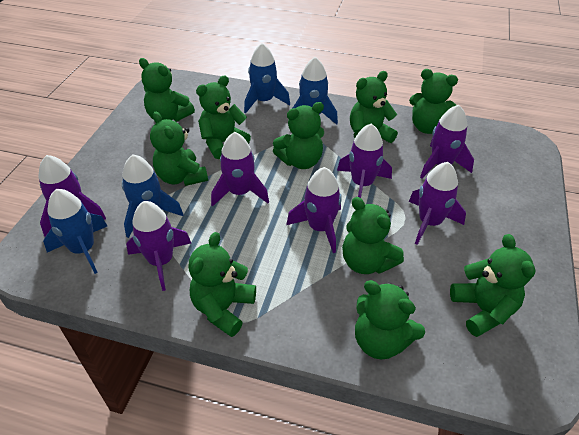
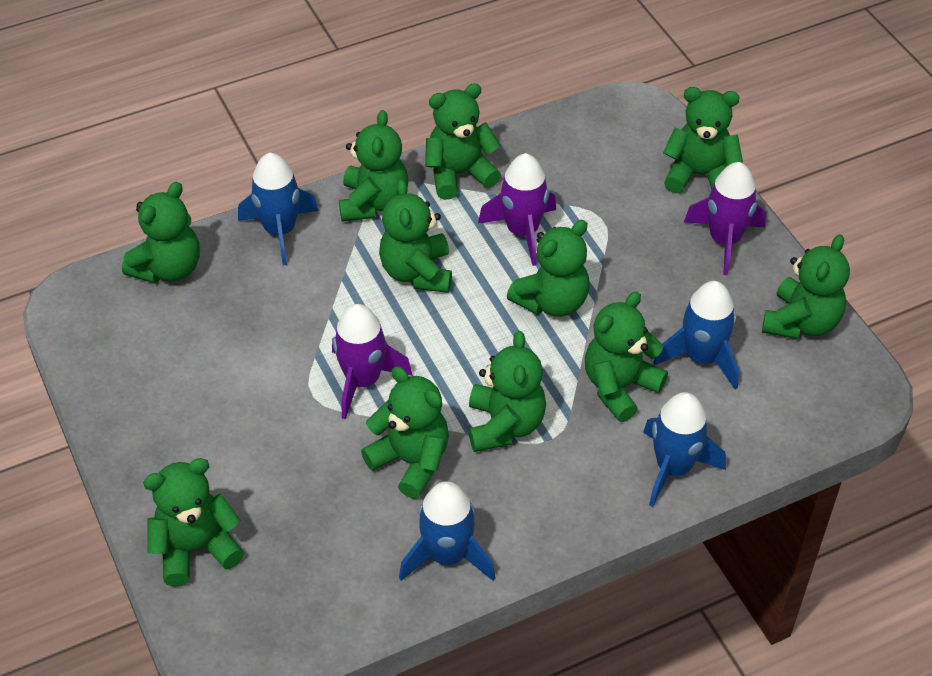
green teddy bear: [139,58,195,122] [150,112,208,186] [188,232,256,337] [196,75,251,159] [273,102,324,169] [342,197,404,274] [350,71,398,143] [355,280,425,360] [409,69,458,134] [450,234,535,337] = 10 -> [122,182,200,284] [143,458,244,587] [339,110,408,222] [361,366,449,499] [379,179,452,293] [425,83,501,200] [469,331,546,452] [507,220,590,317] [585,291,668,422] [663,87,743,193] [762,234,850,339] = 11
purple rocket: [38,155,106,237] [126,201,191,291] [211,132,269,207] [286,167,342,253] [337,124,392,198] [409,162,466,245] [420,105,474,179] = 7 -> [332,304,413,419] [478,153,556,266] [684,162,766,275] = 3

